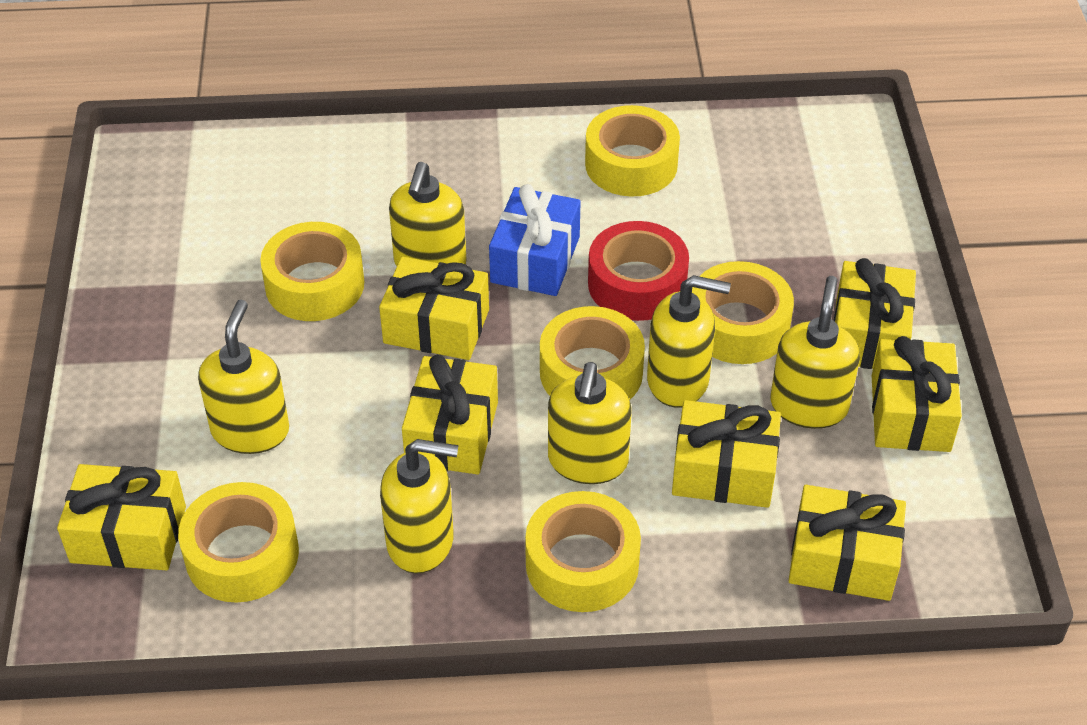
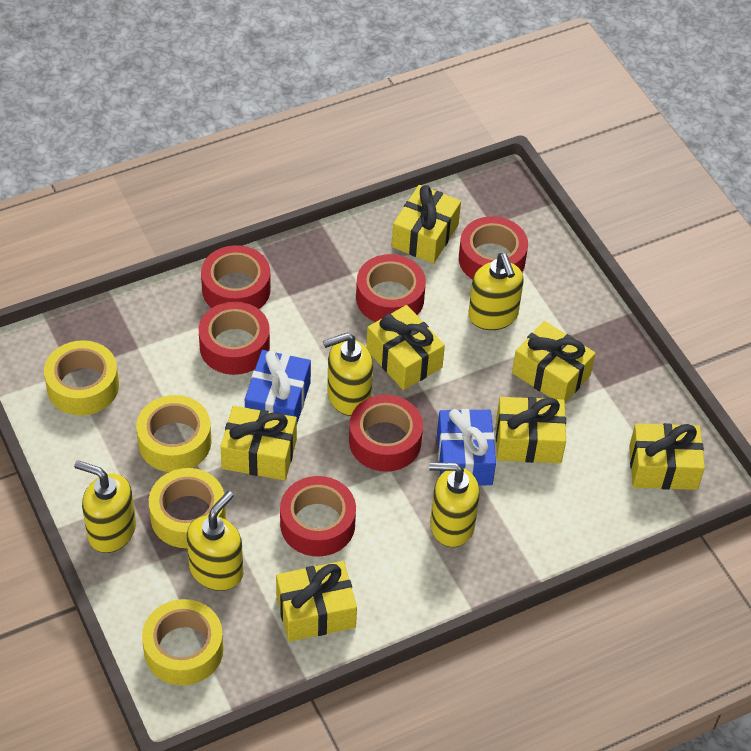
blue gift: [489,184,581,296] = 1 -> [245,350,311,423] [437,409,496,485] = 2
red tape: [588,221,689,321] = 1 -> [199,302,270,375] [201,245,271,309] [280,476,356,557] [349,395,423,472] [356,254,426,322] [459,216,528,280] = 6
yellow soap dispenser: [198,300,289,454] [380,439,458,574] [389,162,466,266] [548,362,632,484] [647,275,731,408] [770,276,860,429] = 6 -> [74,460,136,553] [186,491,243,591] [323,333,373,416] [429,462,480,547] [468,253,524,330] = 5
yellow tape: [178,482,299,603] [260,222,364,321] [525,491,641,612] [540,306,645,400] [585,105,680,197] [692,261,794,364] = 6 -> [44,340,119,416] [136,395,212,472] [142,599,224,685] [149,468,226,548] = 4

